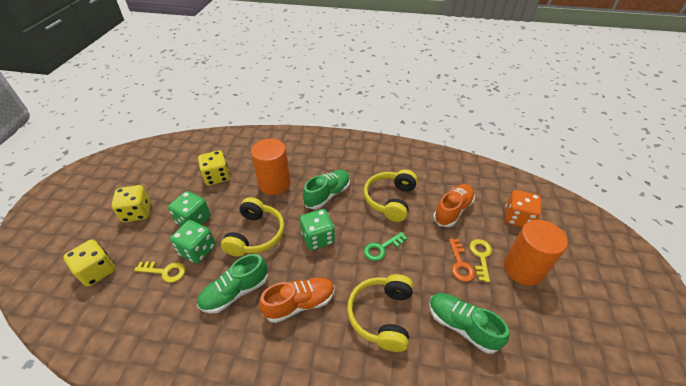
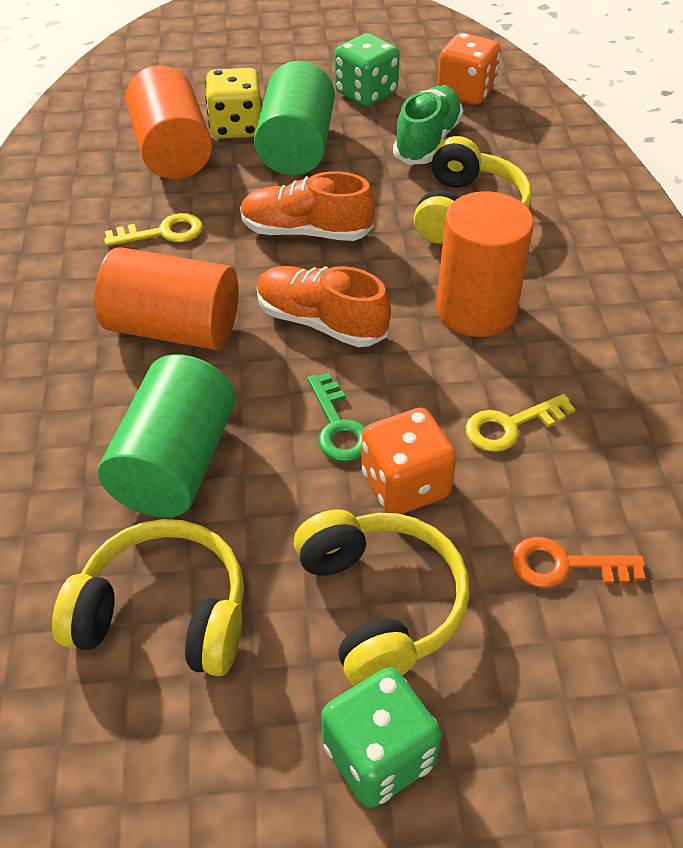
green cylinder: none = 0 -> [98,354,235,518] [254,61,335,175] = 2
green dice: [168,191,211,226] [170,220,215,264] [300,209,335,250] = 3 -> [321,667,442,808] [335,33,400,107] = 2
green shoe: [197,254,268,313] [303,170,350,210] [429,293,509,354] = 3 -> [393,86,463,165] = 1
orange cylinder: [251,139,291,195] [504,220,568,286] = 2 -> [94,247,239,350] [126,65,212,179] [436,191,534,337] = 3
orange dice: [505,190,541,227] = 1 -> [361,408,457,514] [437,33,501,105] = 2
yellow dice: [64,239,116,287] [111,185,151,222] [198,151,230,186] = 3 -> [205,68,262,139] = 1

